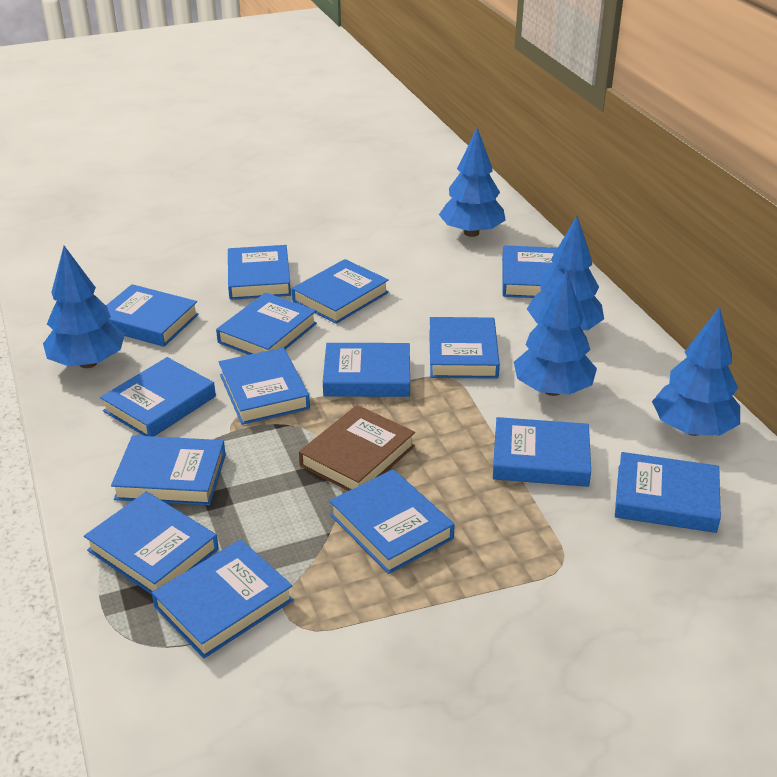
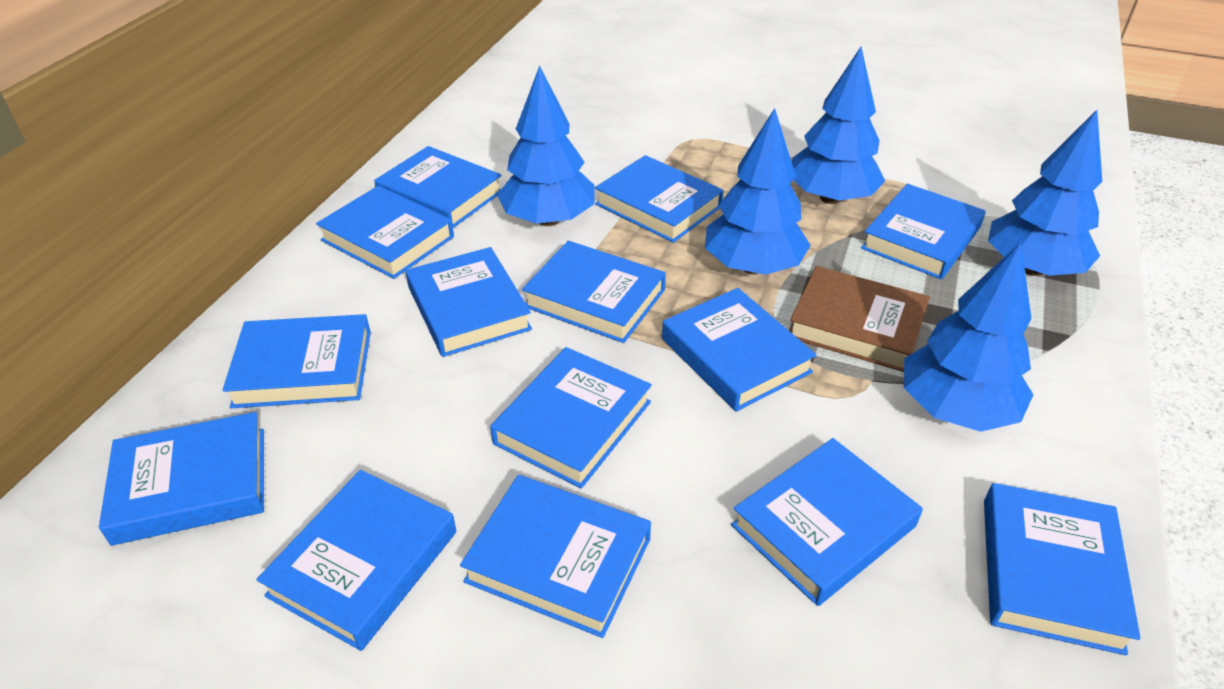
blue book: [84,491,219,595] [100,357,216,437] [106,284,199,347] [111,436,226,505] [152,539,294,658] [216,292,317,355] [219,348,310,425] [228,245,291,300] [292,259,389,324] [323,343,410,397] [329,469,455,574] [429,317,500,379] [493,417,591,487] [502,245,557,298] [615,452,721,533] = 15 -> [99,412,264,546] [223,314,371,408] [256,470,456,651] [316,186,454,279] [374,146,502,228] [406,247,532,357] [460,475,651,638] [490,347,652,489] [522,241,666,343] [595,155,723,243] [662,288,817,412] [731,438,923,606] [861,184,986,279] [984,483,1140,655] = 14

